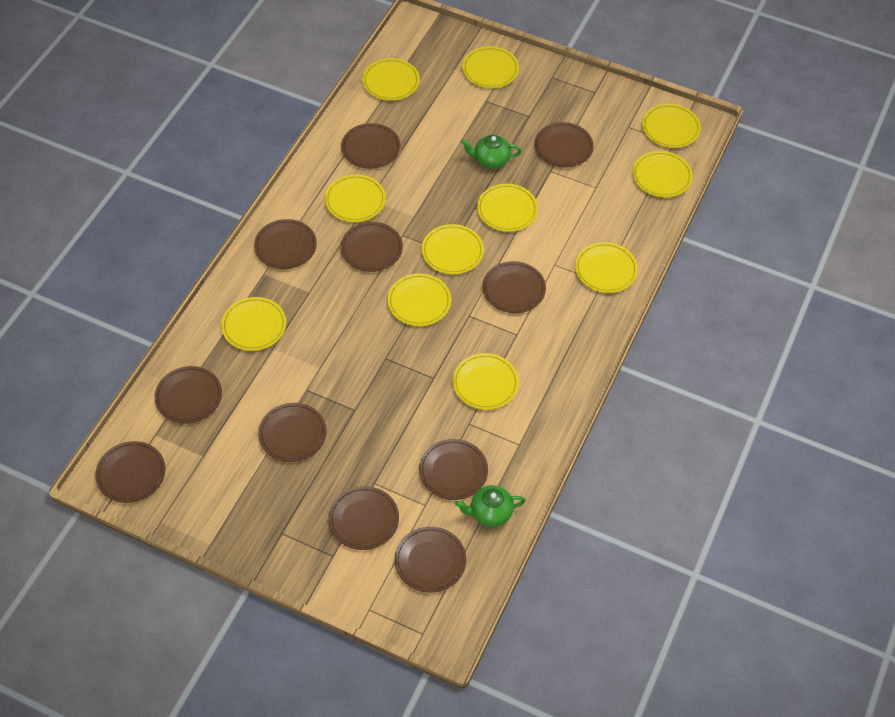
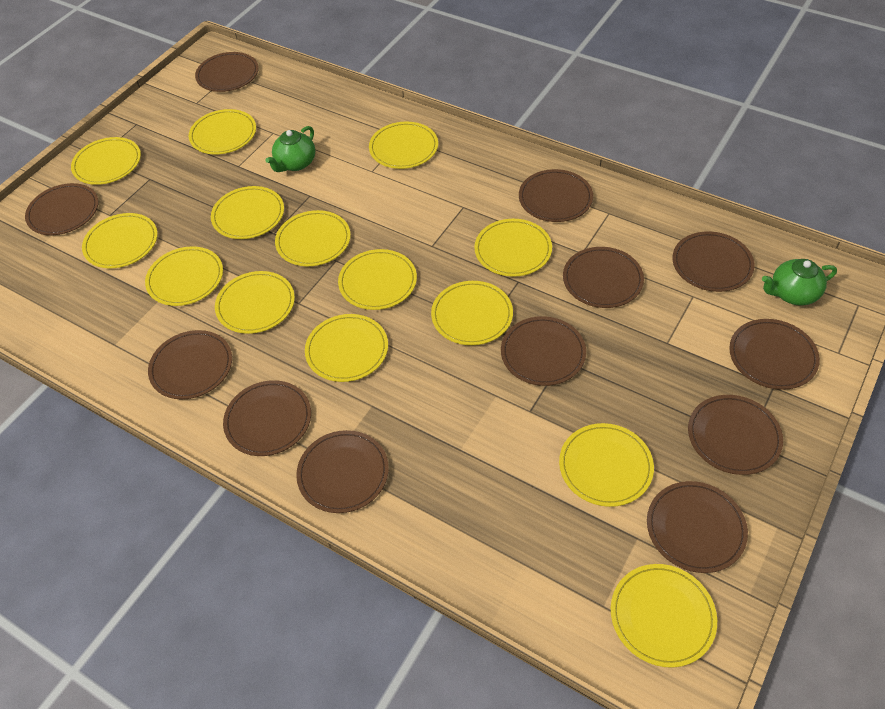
brown plate: [95,441,166,503] [155,366,222,424] [254,219,317,269] [258,403,327,462] [329,486,399,550] [340,222,403,272] [341,123,400,169] [395,526,466,593] [419,439,488,500] [483,261,546,313] [534,122,594,167] = 11 -> [25,183,99,235] [148,330,232,399] [195,52,259,92] [223,380,311,456] [296,430,389,513] [501,316,586,386] [519,169,593,222] [563,247,644,308] [647,481,748,573] [673,231,755,292] [688,395,783,475] [729,319,820,390] = 12
yellow plate: [221,297,286,351] [325,174,386,222] [362,58,420,101] [387,274,451,326] [422,224,484,274] [453,353,519,410] [462,46,519,88] [477,184,538,232] [575,242,638,293] [633,151,693,197] [642,104,701,148] = 11 -> [71,137,141,185] [82,213,158,268] [145,246,223,306] [189,109,256,154] [211,186,284,239] [215,271,295,334] [275,210,351,266] [305,314,388,382] [338,249,417,310] [369,122,438,169] [431,281,513,345] [474,219,552,277] [559,423,654,507] [611,564,717,668] = 14

